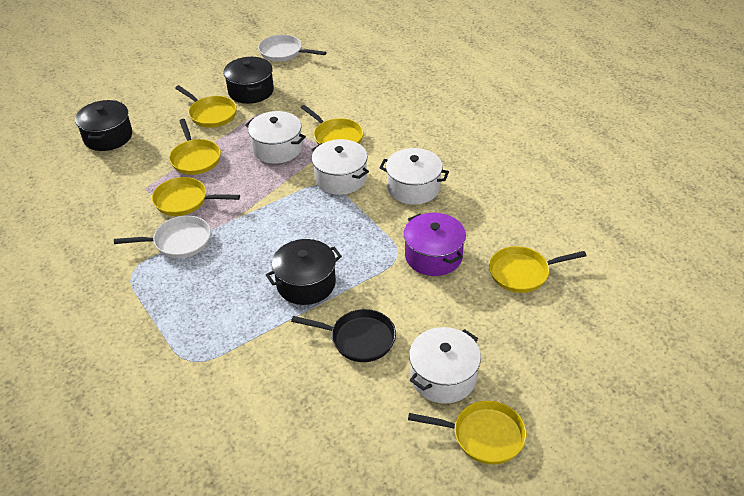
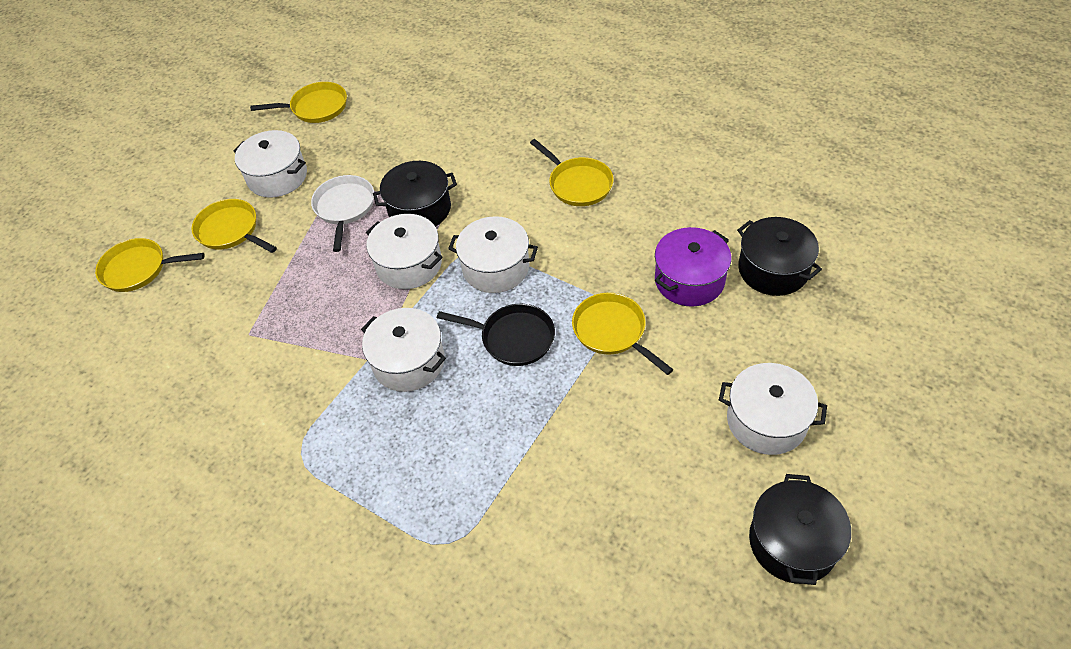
white pan: [114,216,211,258] [258,35,327,62] = 2 -> [311,175,374,252] = 1
white pot: [245,111,306,164] [312,139,369,195] [379,148,449,205] [409,327,481,403] = 4 -> [234,130,307,198] [361,308,446,392] [366,214,443,289] [448,216,538,293] [719,363,827,455] = 5
yellow pan: [152,177,240,216] [169,119,221,175] [175,85,237,128] [301,105,364,145] [408,401,527,465] [489,246,587,293] = 6 -> [95,238,205,292] [192,199,277,253] [250,82,347,123] [530,139,614,206] [572,293,674,375] = 5

